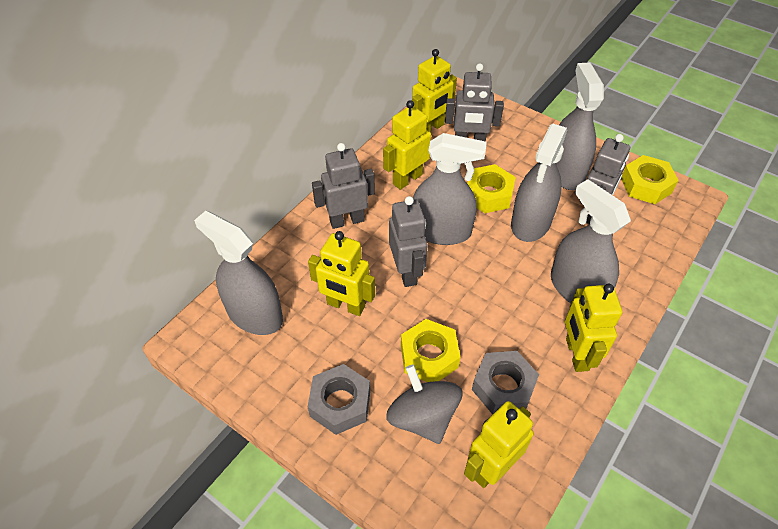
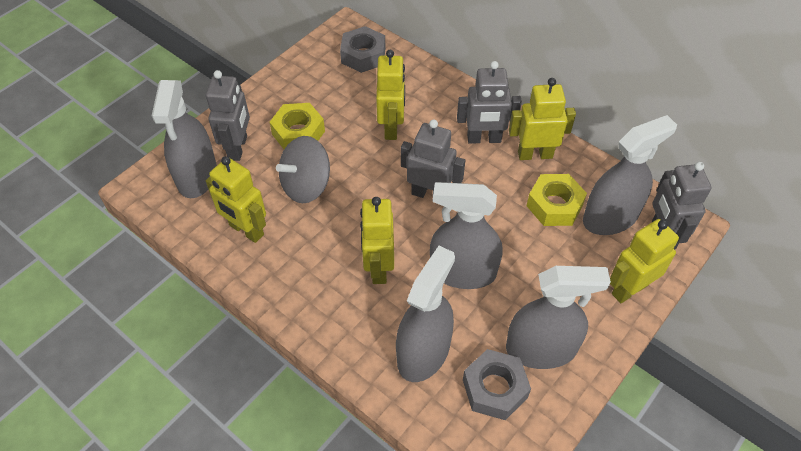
yellow nut: [401,319,460,382] [467,164,516,213] [621,155,679,204] = 3 -> [270,103,325,149] [527,174,587,226] = 2

